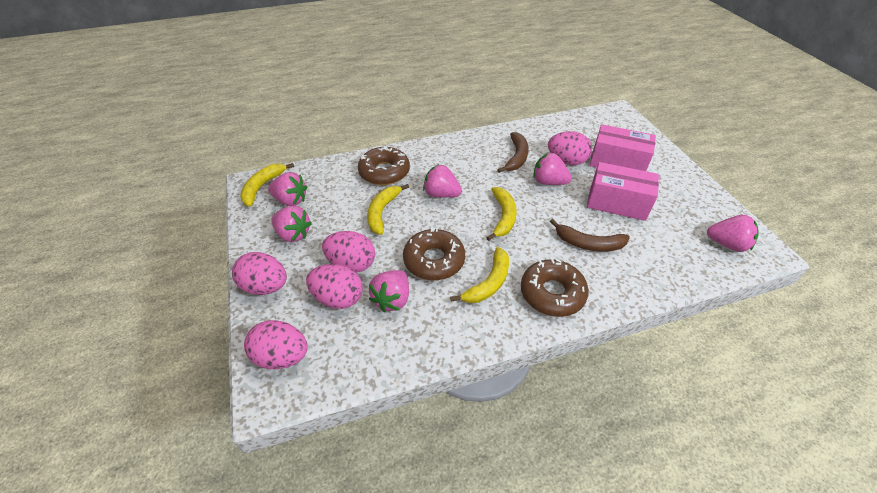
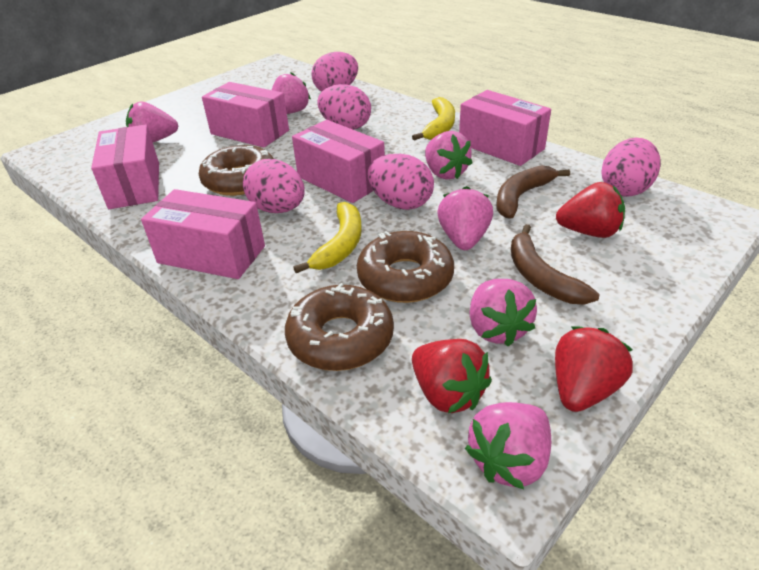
pink box: [587,162,659,221] [589,124,656,171] = 2 -> [91,125,159,209] [141,189,265,279] [202,82,289,148] [292,120,385,203] [459,90,551,166] = 5
red strawberry: none = 0 -> [412,339,492,413] [555,326,633,412] [556,182,625,238] = 3
yellow banana: [240,163,294,207] [367,184,409,235] [450,247,509,303] [486,187,517,241] = 4 -> [293,202,362,273] [412,97,455,141] = 2

